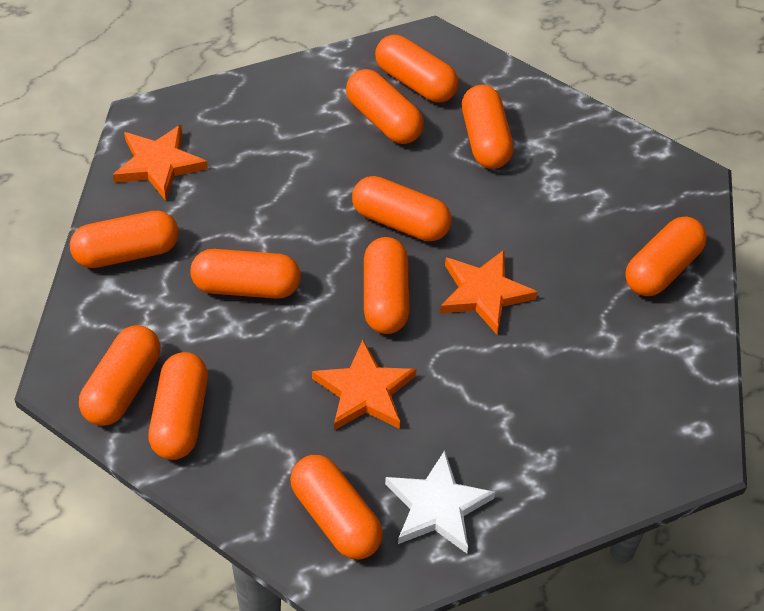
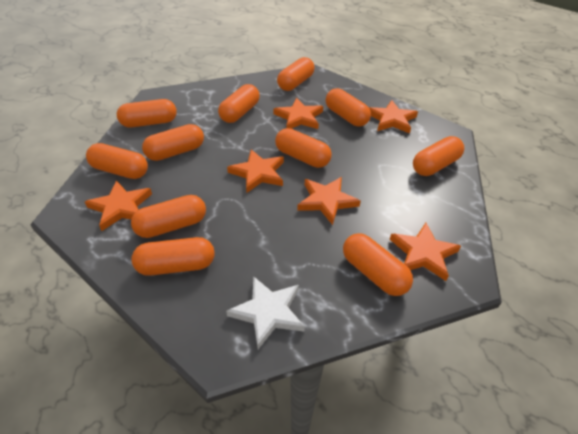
orange star: [113,125,208,201] [312,340,417,430] [440,250,538,334] = 3 -> [85,180,152,231] [227,149,284,193] [274,98,323,129] [297,177,361,225] [369,100,418,134] [390,223,461,281] = 6

